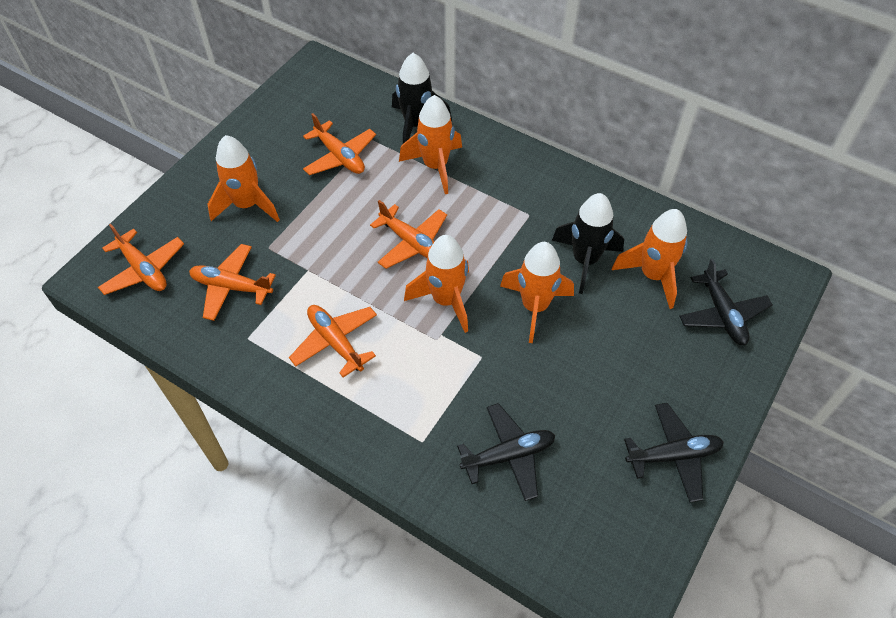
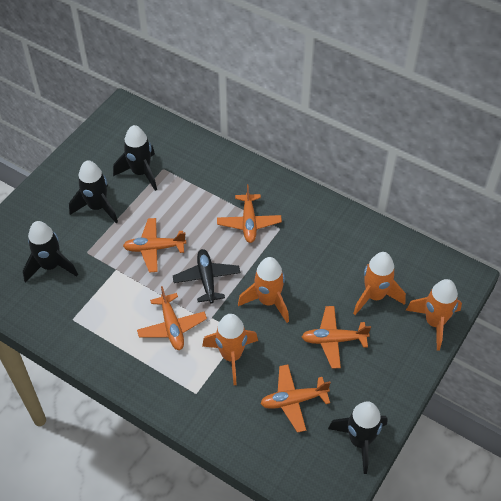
black plane: [457,403,555,501] [624,403,724,503] [679,258,773,345] = 3 -> [173,249,240,304] = 1
black rocket: [392,53,452,144] [552,193,624,294] = 2 -> [23,221,78,283] [69,160,118,223] [113,125,157,191] [328,401,388,474] = 4
orange rocket: [207,135,280,222] [399,95,462,194] [404,235,469,333] [500,242,574,343] [612,209,688,309] = 5 -> [202,314,258,385] [238,257,289,323] [353,252,406,315] [406,279,462,351] = 4

